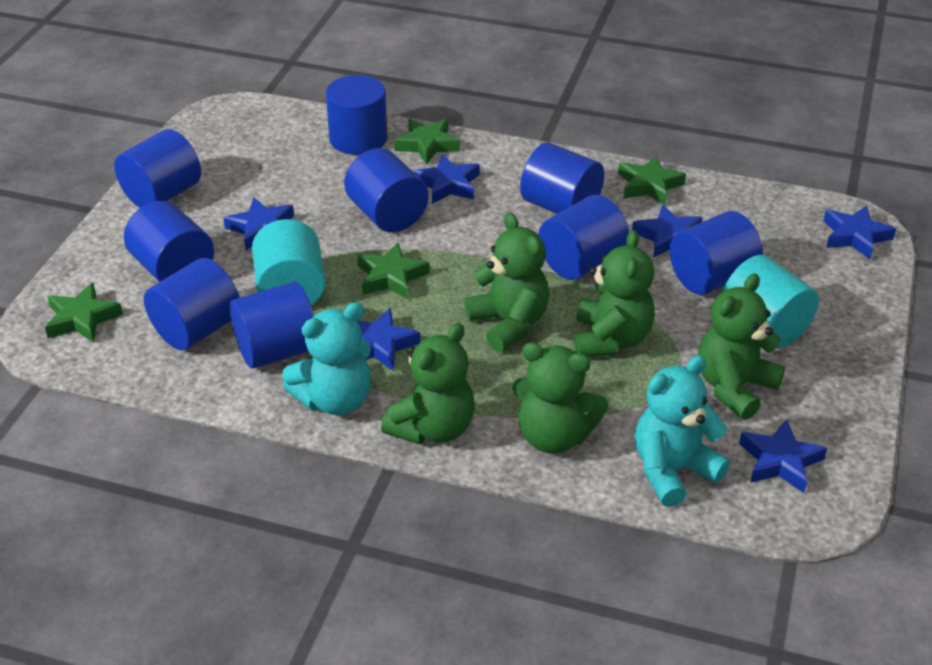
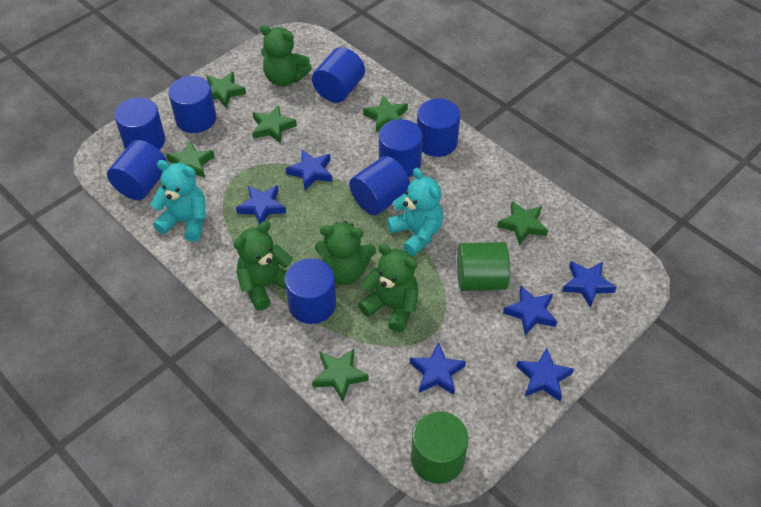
blue cylinder: [114,129,201,208] [124,201,214,282] [144,258,240,350] [229,282,314,368] [326,75,388,155] [344,148,429,232] [520,142,604,214] [539,195,629,280] [670,211,763,295] = 9 -> [107,140,167,200] [114,97,165,150] [168,76,216,133] [285,258,336,324] [312,47,365,103] [349,156,410,215] [379,119,423,177] [417,99,460,157] = 8
green cylinder: none = 0 -> [411,411,468,484] [457,242,510,291] = 2
green star: [45,283,123,343] [357,243,430,299] [394,119,460,165] [618,155,686,206] = 4 -> [166,141,215,178] [207,72,246,108] [252,105,297,143] [312,348,369,401] [363,96,408,133] [497,201,548,246] = 6
green teddy bear: [381,323,475,444] [465,212,549,352] [512,342,608,454] [574,230,655,357] [698,273,785,420] = 5 -> [233,221,293,311] [260,25,312,87] [315,221,376,285] [358,244,418,333] = 4
turquoise cylinder: [252,219,326,305] [723,255,819,348] = 2 -> none = 0

